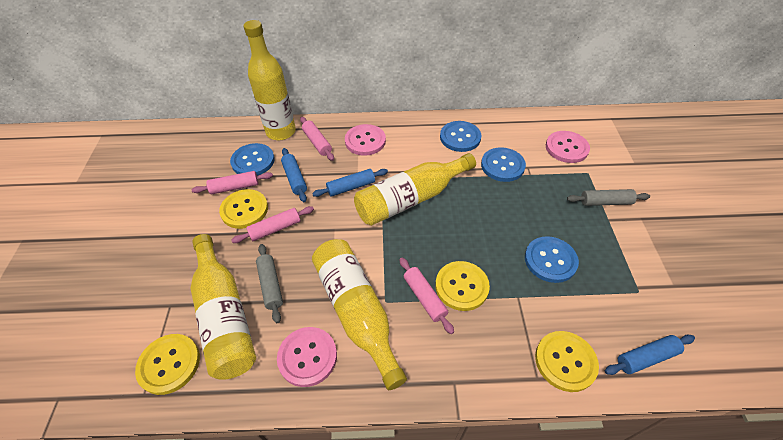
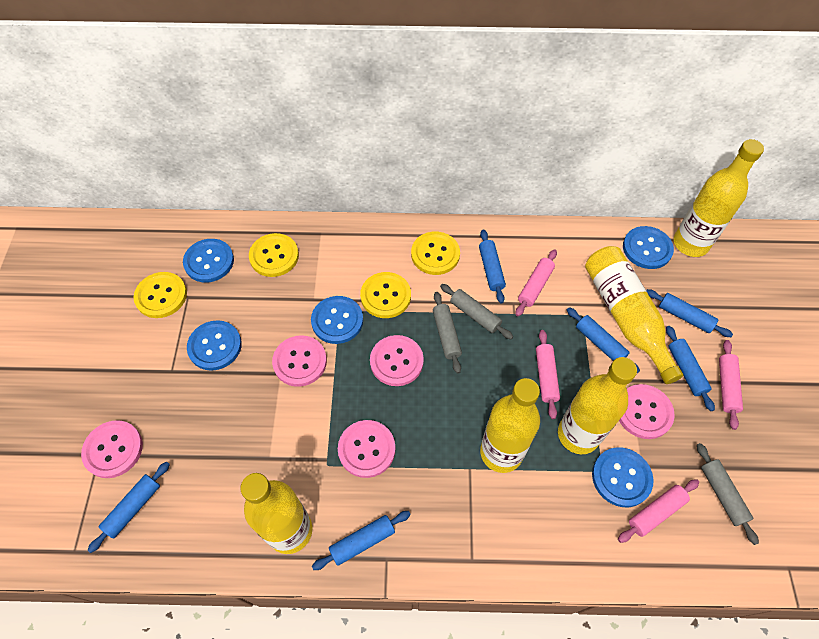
blue button: [230,143,275,176] [440,121,481,152] [481,147,526,182] [525,236,579,283] = 4 -> [183,239,234,283] [187,320,242,371] [311,296,363,344] [592,447,654,507] [623,226,674,269] = 5
blue rolling pin: [281,148,307,202] [312,169,388,197] [605,335,695,375] = 3 -> [87,462,170,553] [312,511,411,570] [479,229,506,304] [567,307,640,373] [646,289,733,337] [666,326,715,411] = 6
grey rolling pin: [256,244,283,323] [567,189,650,206] = 2 -> [433,292,462,374] [440,284,513,339] [697,443,759,545] = 3
pink button: [277,327,337,387] [345,124,386,156] [546,131,590,163] = 3 -> [81,420,143,478] [272,335,327,387] [338,420,396,478] [370,335,424,386] [619,384,675,439] = 5
yellow bottle: [190,234,256,380] [244,20,296,140] [312,239,407,390] [354,153,476,226] = 4 -> [240,473,312,554] [480,378,540,473] [558,357,637,454] [585,246,684,384] [674,139,764,257] = 5

